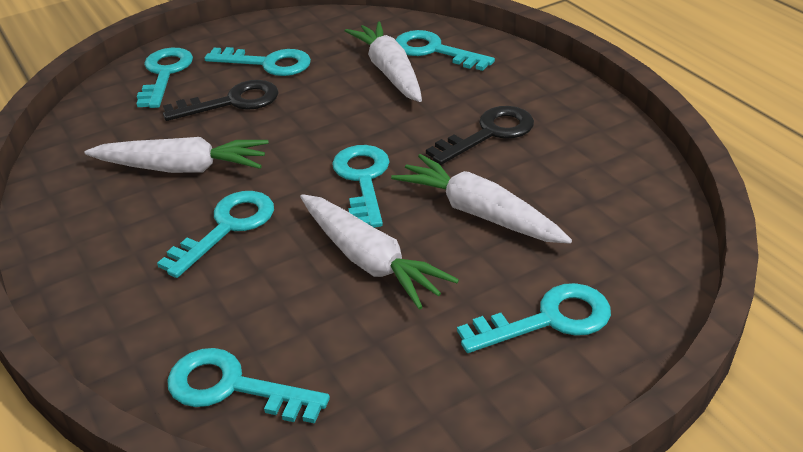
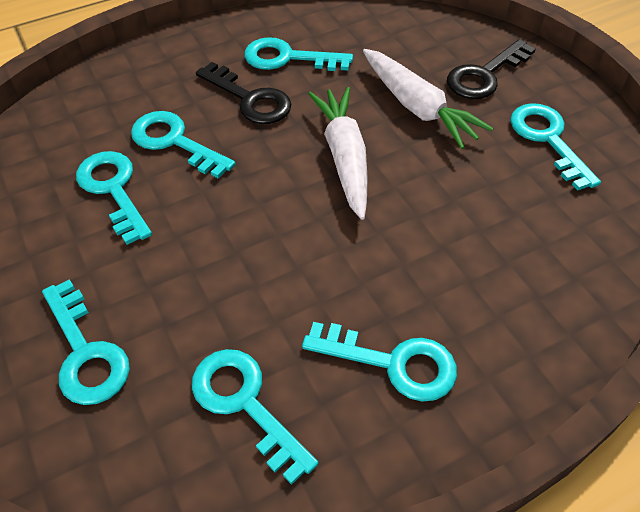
white carrot: [84,137,269,173] [300,194,459,310] [345,21,422,102] [391,154,572,244] = 4 -> [308,87,368,220] [363,49,493,149] = 2

